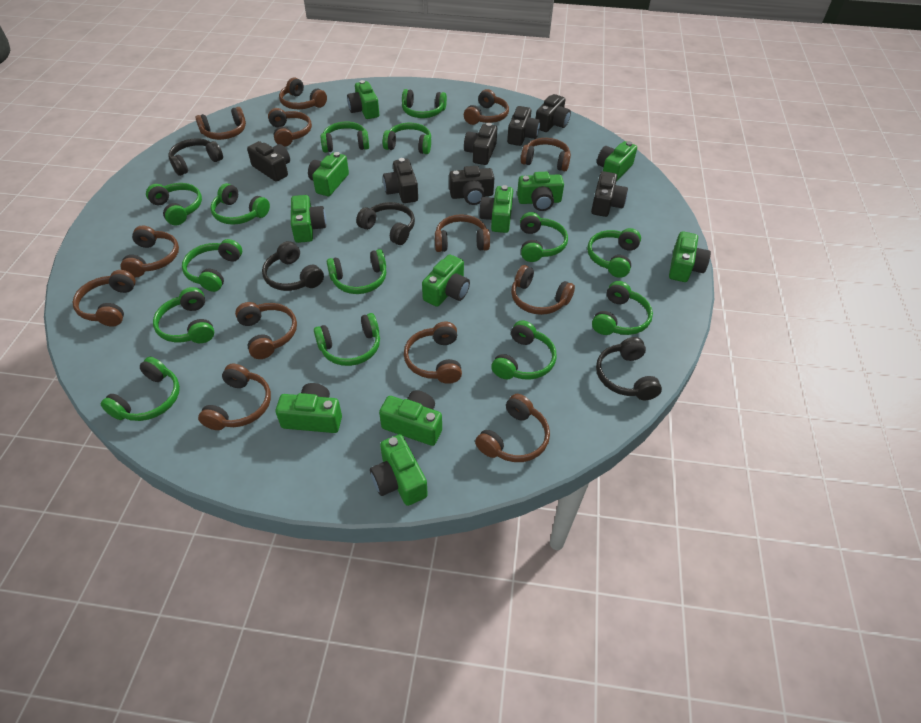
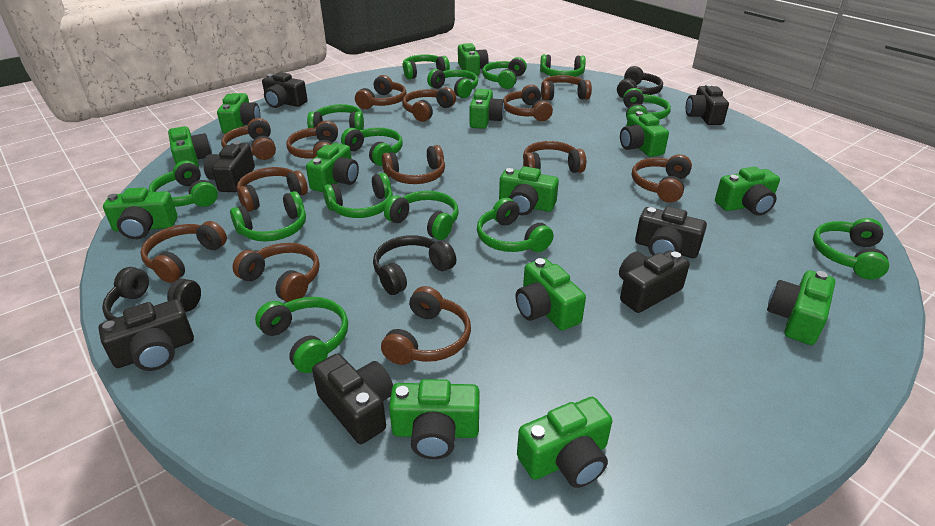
black headphones: [168,139,223,176] [262,241,324,291] [356,202,415,245] [596,337,662,400] = 4 -> [102,267,201,321] [373,235,456,295] [617,66,663,98] = 3
green camera: [276,383,342,433] [291,195,326,243] [308,152,349,196] [347,80,379,119] [370,434,428,506] [379,390,442,446] [422,254,470,307] [479,185,513,233] [517,172,564,211] [597,141,637,182] [669,231,711,282] = 11 -> [103,187,178,239] [168,126,212,168] [217,93,260,134] [306,143,359,192] [389,379,480,459] [458,43,489,76] [470,89,504,129] [499,166,559,215] [516,258,586,330] [517,397,612,488] [620,111,669,157] [715,167,780,216] [767,270,835,345] = 13

